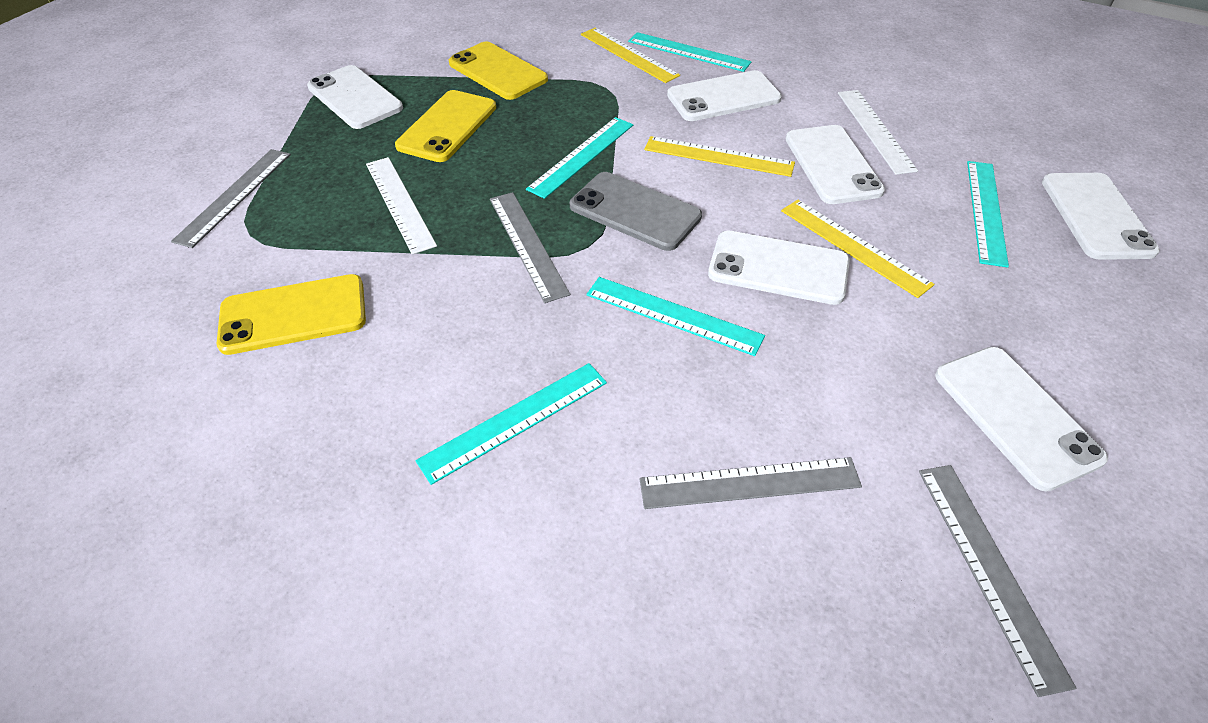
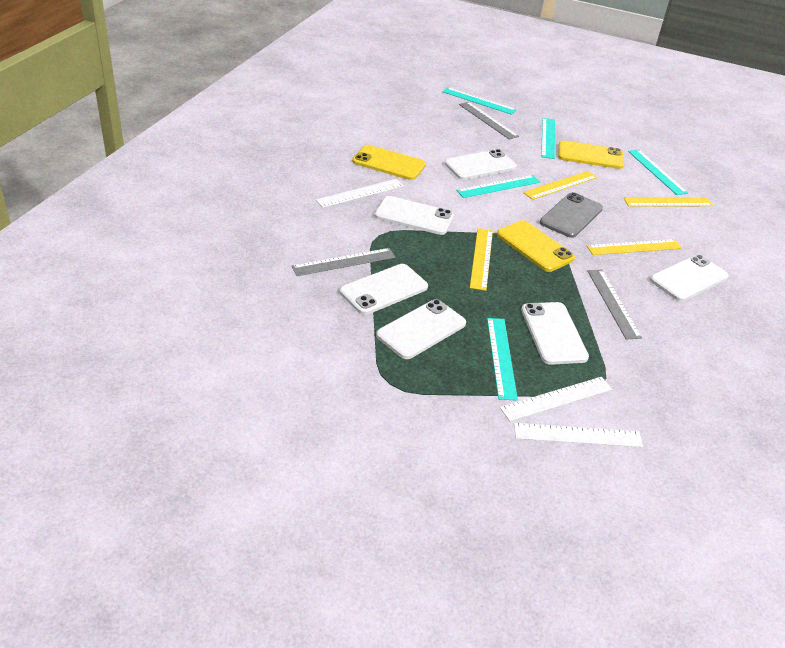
grey ruler: [171,149,291,248] [490,192,570,303] [640,457,862,509] [919,465,1076,697] = 4 -> [292,248,395,276] [459,102,519,139] [587,270,642,340] = 3
white ruler: [366,157,437,255] [838,90,918,175] = 2 -> [316,179,404,208] [500,377,612,421] [514,423,643,447] = 3
yellow ruler: [581,28,680,83] [644,136,795,177] [781,200,935,298] = 3 -> [470,228,493,291] [523,171,597,200] [587,239,682,255] [624,198,713,207] = 4

